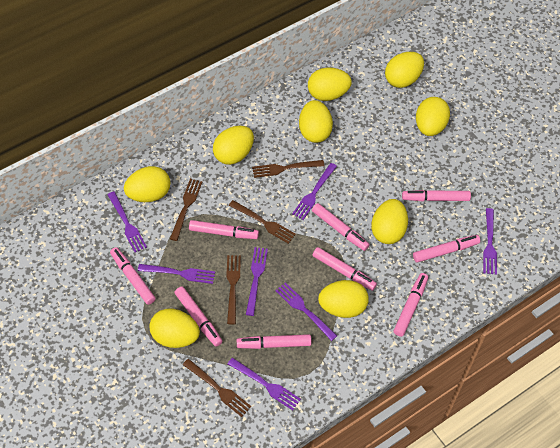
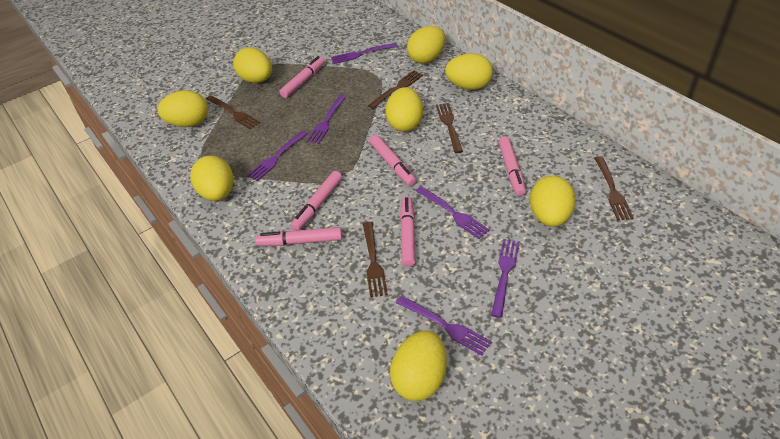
pink marker: [110,247,156,305] [175,286,222,347] [189,220,259,239] [237,334,311,349] [312,203,370,251] [313,247,377,291] [393,273,428,337] [402,190,471,201] [413,235,480,263] = 9 -> [255,227,342,246] [280,56,325,98] [290,171,342,231] [370,135,417,186] [400,196,416,267] [498,136,526,196] = 6
purple fork: [107,192,147,252] [138,264,215,284] [228,358,301,410] [246,247,268,316] [275,282,337,341] [292,163,337,220] [483,208,497,275] = 7 -> [247,130,308,181] [306,95,346,144] [331,43,398,64] [396,295,492,356] [416,186,490,239] [491,239,520,318] = 6
yellow egg: [124,166,170,202] [149,309,200,348] [213,126,254,165] [299,100,333,143] [308,67,352,101] [318,280,369,318] [371,199,408,244] [385,52,424,88] [416,97,450,136] = 9 -> [157,90,208,127] [190,156,233,201] [233,48,272,83] [386,87,423,132] [390,331,447,401] [407,26,445,64] [445,53,493,90] [530,175,576,227] = 8

